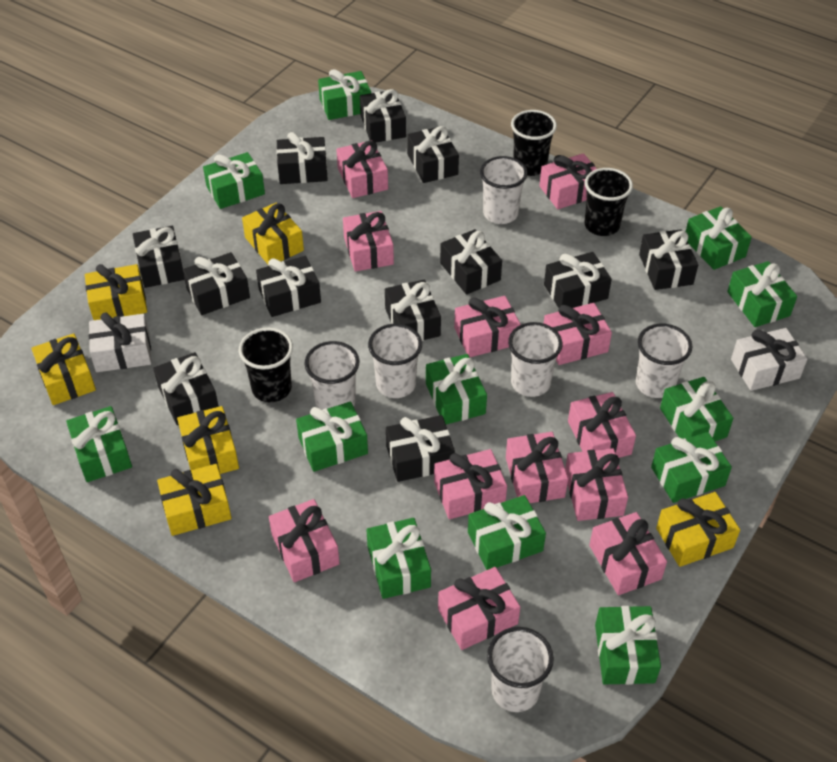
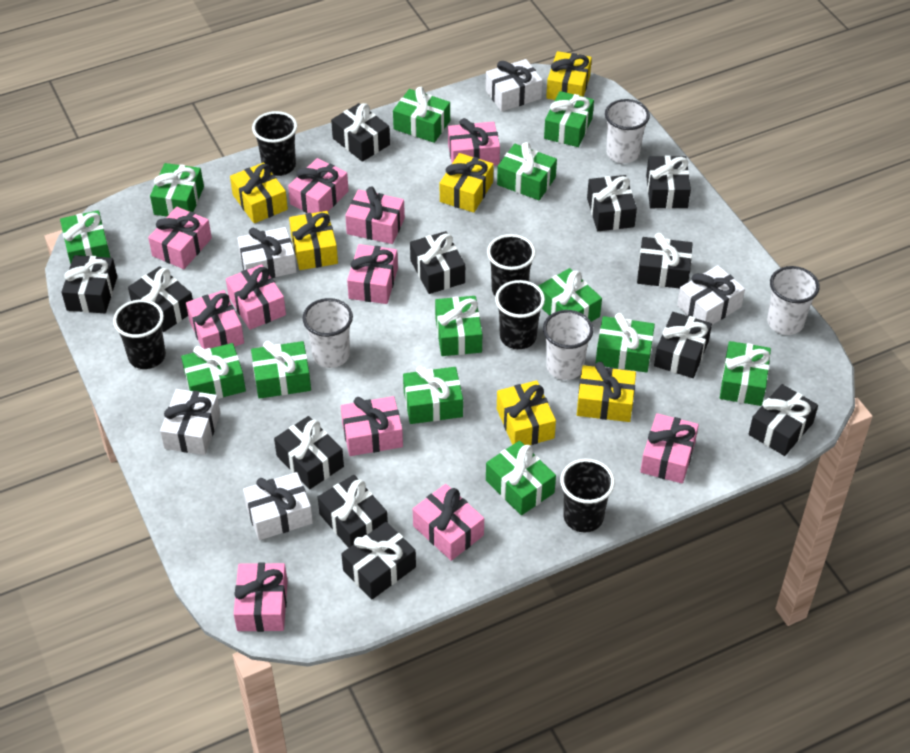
black cup: [239,328,293,402] [511,110,557,176] [584,168,633,236] = 3 -> [113,299,166,369] [252,111,297,176] [487,234,536,296] [495,280,545,349] [560,459,615,533] = 5
green gift: [66,406,132,482] [203,152,265,209] [296,402,368,472] [318,69,371,120] [366,518,431,599] [426,354,487,425] [468,495,546,570] [595,606,661,685] [651,432,732,503] [660,377,733,441] [686,206,752,270] [727,261,797,327] = 12 -> [60,210,111,264] [150,163,204,216] [181,343,246,399] [251,341,311,399] [393,87,450,143] [403,366,463,424] [435,296,482,356] [486,441,556,515] [497,142,557,200] [538,268,602,322] [544,91,594,147] [595,313,655,373] [720,341,771,406] = 13
pink gift: [269,499,340,582] [336,140,388,198] [343,211,394,272] [434,449,507,519] [438,567,520,650] [454,296,521,357] [506,432,568,503] [540,153,597,209] [544,303,612,365] [565,448,628,521] [568,392,636,458] [589,512,667,595] = 12 -> [148,207,212,269] [186,290,244,349] [226,264,286,330] [234,563,288,632] [288,158,349,213] [341,396,403,456] [345,186,405,244] [347,244,398,304] [413,484,484,561] [448,118,500,166] [640,413,699,484] = 11
white cup: [305,341,360,410] [368,324,422,398] [480,156,527,224] [487,627,554,712] [508,322,563,397] [636,324,692,398] = 6 -> [303,298,353,368] [543,310,593,380] [605,99,650,163] [767,266,820,335] = 4
white gift: [89,312,151,372] [731,328,807,391] = 2 -> [160,389,220,455] [237,227,297,278] [243,472,313,540] [486,59,542,112] [677,265,745,325] = 5

